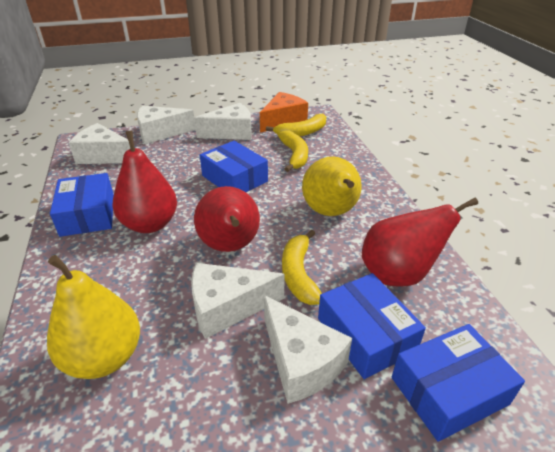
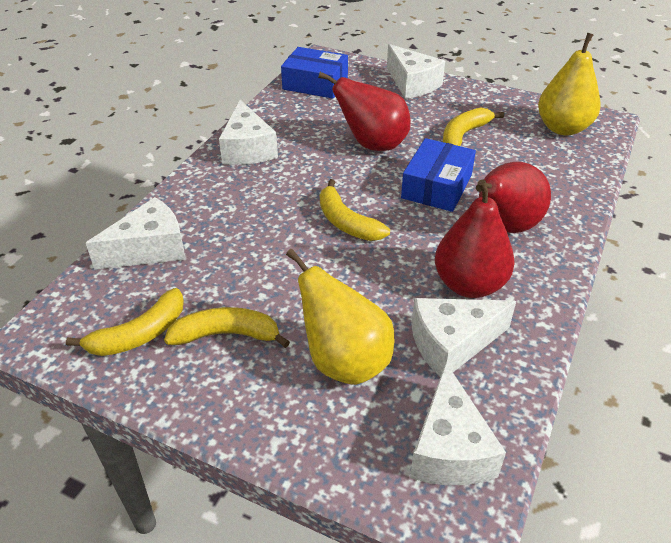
blue box: [50,173,114,237] [200,141,268,192] [318,273,426,379] [392,324,525,442] = 4 -> [281,47,348,99] [401,138,476,212] = 2
orange cheese: [260,92,308,133] = 1 -> none = 0
yellow banana: [266,114,326,137] [278,130,308,172] [282,230,322,305] = 3 -> [66,288,184,356] [164,307,290,348] [320,179,390,241] [443,108,504,146] = 4

